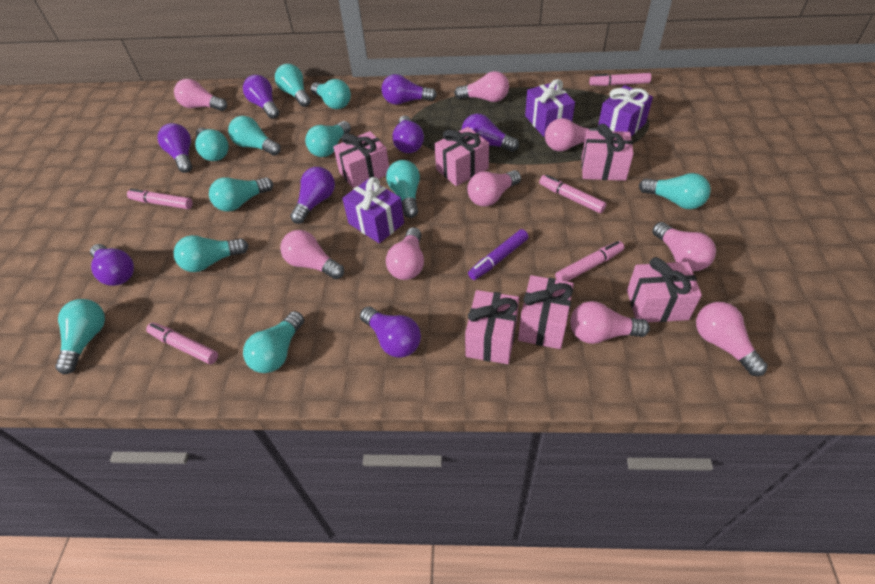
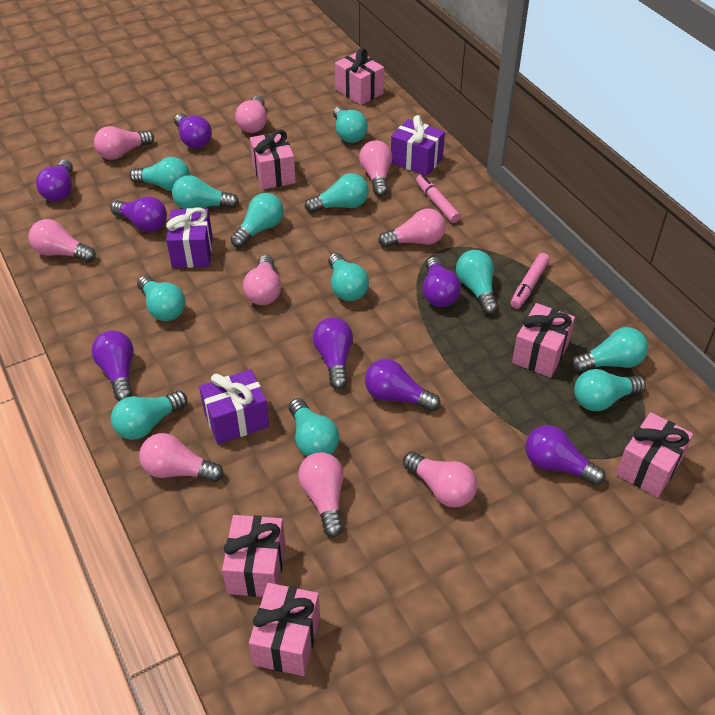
pink marker: [127,189,192,209] [146,323,218,364] [539,175,606,213] [555,241,624,281] [589,73,651,86] = 5 -> [416,174,461,223] [510,253,550,309] = 2
purple marker: [468,229,528,280] = 1 -> none = 0
turquoise light bulb: [55,299,105,374] [174,235,248,272] [195,128,229,161] [209,177,273,212] [228,116,281,156] [243,311,304,373] [275,64,311,107] [305,121,351,157] [311,79,351,109] [386,160,420,218] [639,173,711,209] = 11 -> [111,391,187,440] [129,157,190,191] [137,275,186,321] [172,175,239,209] [231,193,284,248] [289,398,339,457] [305,173,369,213] [328,253,369,301] [333,106,368,143] [456,250,498,314] [571,327,648,372] [574,369,646,411] = 12

